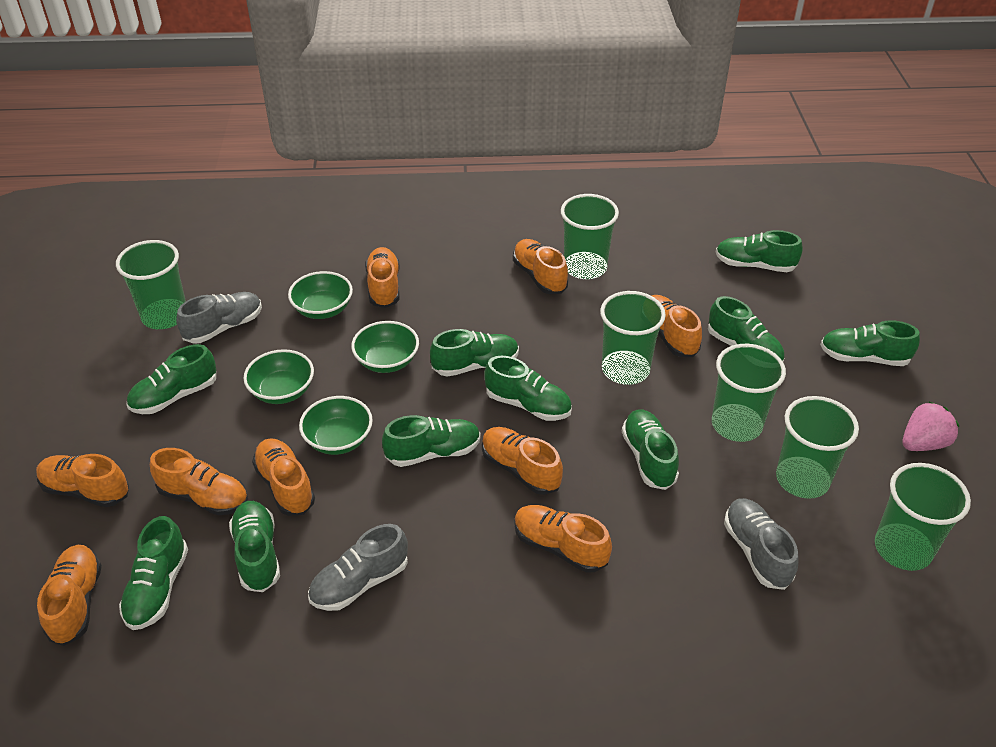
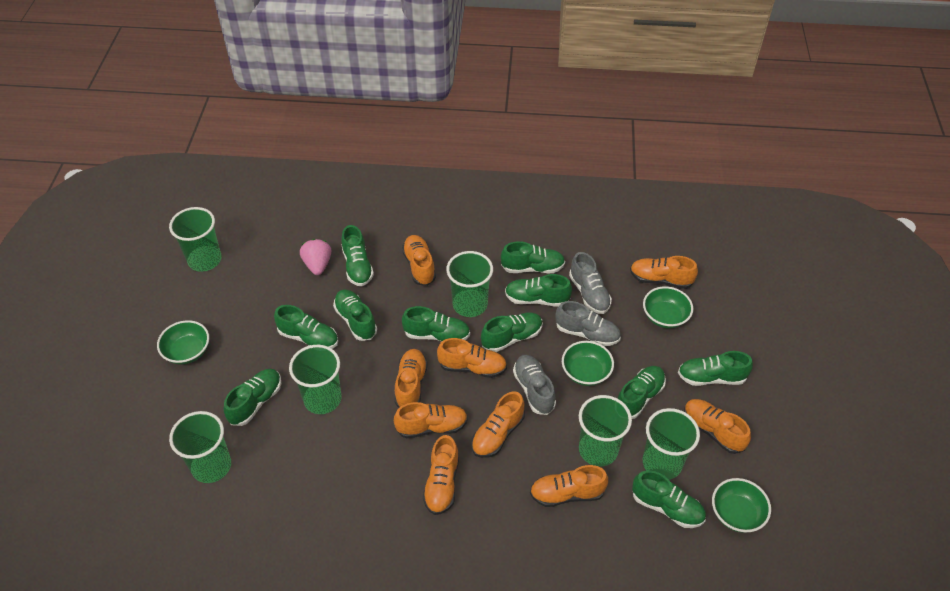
green shoe: [119,516,188,630] [127,344,216,414] [229,501,280,592] [382,415,481,467] [430,329,519,377] [484,356,572,421] [622,410,679,490] [708,296,785,362] [716,230,803,272] [820,320,920,366] = 10 -> [224,369,281,426] [274,305,338,349] [333,289,377,341] [341,225,374,286] [402,306,470,341] [481,312,543,352] [501,241,565,273] [505,274,572,307] [617,366,666,419] [632,470,706,528] [678,351,753,386] = 11

